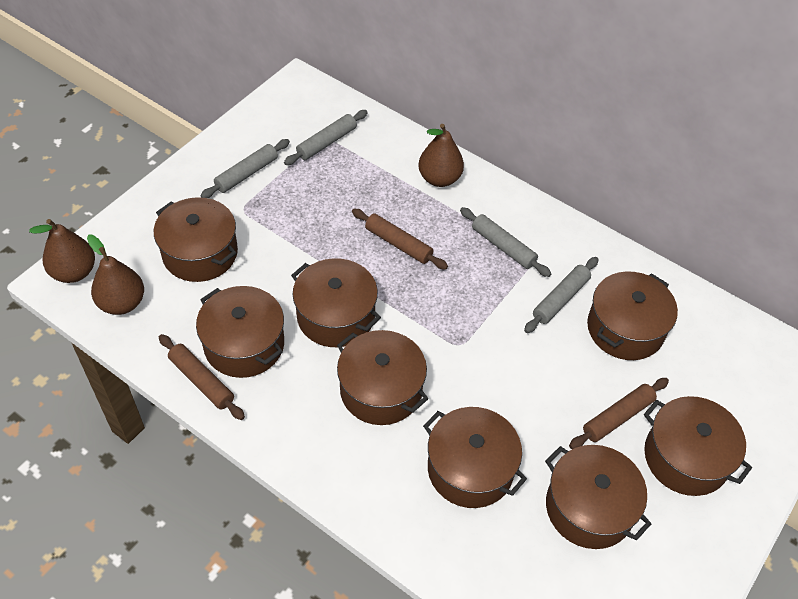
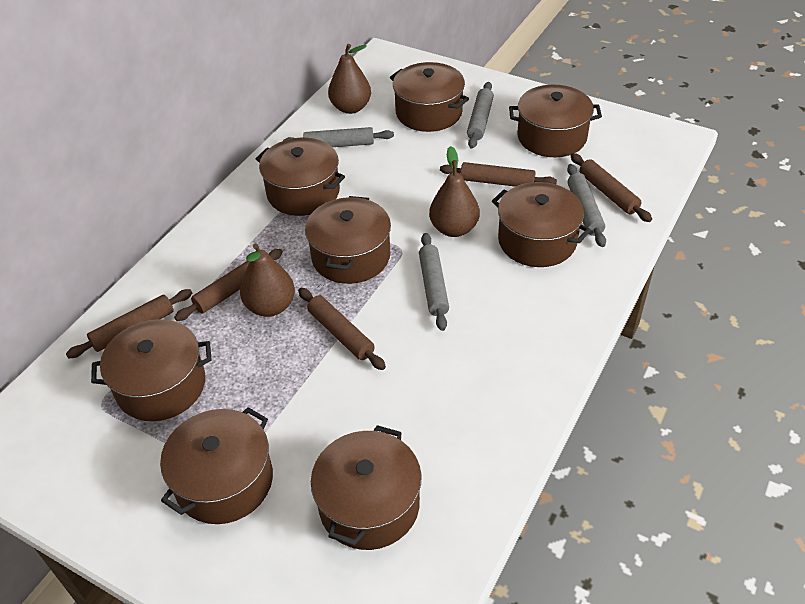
brown rolling pin: [159,334,245,420] [352,209,448,270] [569,378,669,449] = 3 -> [66,289,192,358] [174,249,283,321] [298,288,386,370] [440,162,557,187] [571,153,652,222] = 5

